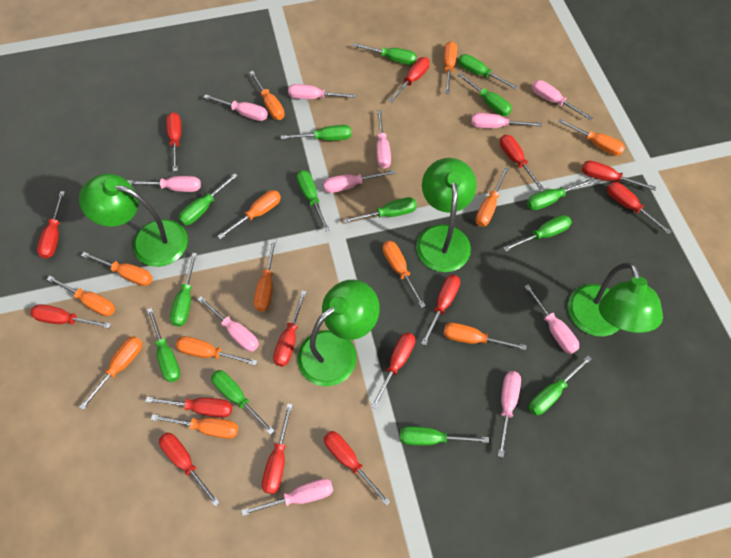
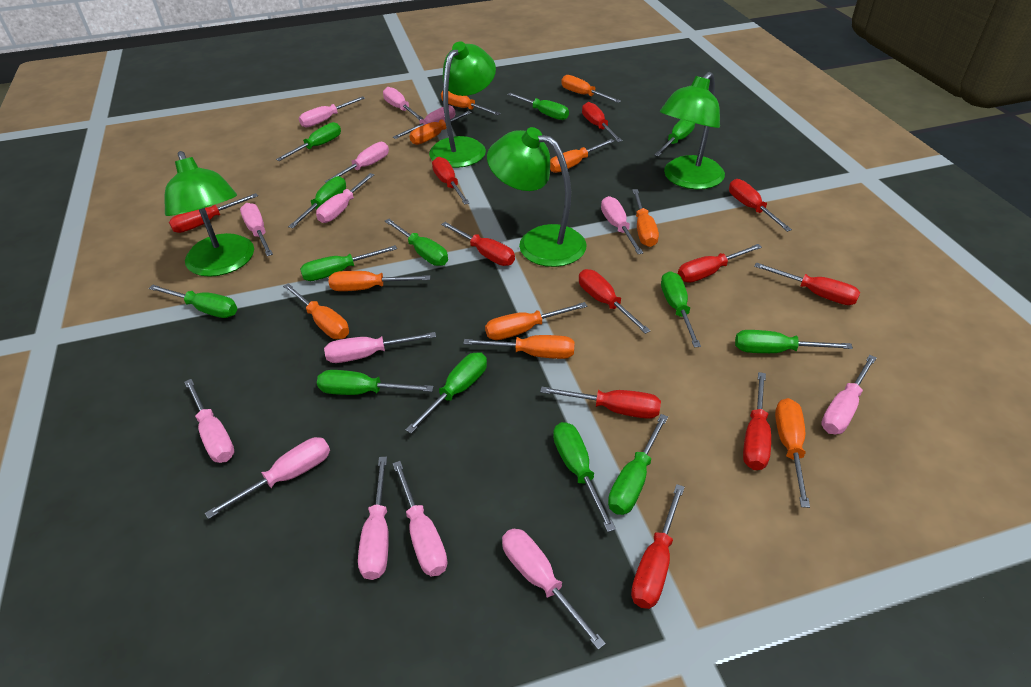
green screwdriver: [147,308,180,382] [170,253,197,327] [179,173,238,225] [211,370,275,435] [281,125,351,141] [297,170,329,232] [343,197,417,224] [353,43,417,65] [400,426,489,445] [458,54,518,89] [458,73,512,116] [503,215,572,252] [527,178,594,210] [529,356,592,415] = 14 -> [149,285,237,318] [276,122,341,161] [288,176,346,228] [300,245,397,281] [317,370,434,395] [385,219,448,266] [406,353,487,434] [507,93,569,120] [553,422,616,532] [608,414,668,515] [654,119,695,156] [661,271,701,347] [735,330,853,353] = 13
orange screwdriver: [46,276,115,316] [79,336,142,410] [81,252,153,286] [151,414,238,439] [176,336,257,366] [218,190,281,239] [249,71,285,120] [254,239,277,312] [383,241,426,308] [443,323,527,350] [444,41,457,94] [475,167,509,227] [557,118,625,156] = 13 -> [283,283,349,339] [329,271,430,291] [409,111,472,145] [441,91,501,115] [463,335,575,359] [485,302,588,340] [550,139,615,173] [561,75,621,103] [632,189,659,247] [775,398,810,508] = 10
pink screwdriver: [127,176,201,192] [197,296,259,352] [203,94,268,121] [241,479,333,516] [288,84,356,99] [323,170,395,193] [376,110,391,169] [471,113,542,128] [498,371,521,457] [524,284,579,354] [532,80,593,120] = 11 -> [184,379,235,463] [205,437,330,519] [240,203,273,256] [299,96,365,127] [316,173,374,223] [324,332,436,363] [325,142,389,183] [358,457,389,580] [383,87,424,120] [393,105,455,139] [393,461,448,576] [502,529,606,650] [601,196,643,254] [821,355,877,434] = 14
red screwdriver: [31,304,111,328] [37,191,65,259] [145,397,232,418] [159,433,220,507] [166,112,181,172] [262,403,293,494] [273,290,307,367] [324,431,390,505] [371,332,415,409] [388,57,430,103] [421,275,460,345] [500,135,545,191] [582,161,656,191] [607,182,672,234] = 14 -> [169,193,258,233] [432,157,470,205] [441,222,515,266] [540,387,661,419] [579,269,651,334] [582,102,622,142] [631,484,685,609] [678,244,762,283] [729,179,792,232] [743,372,771,470] [754,262,860,305] = 11

